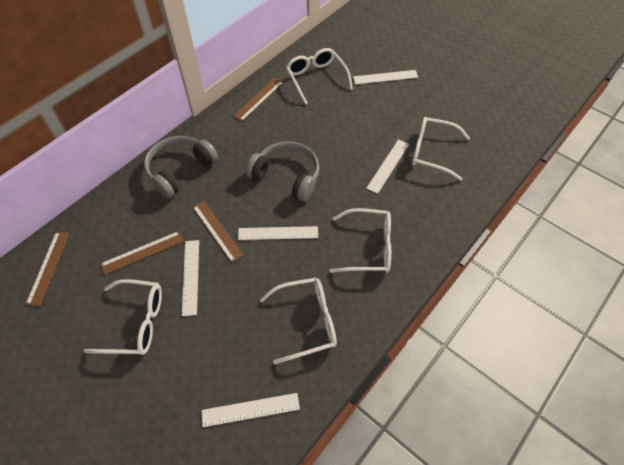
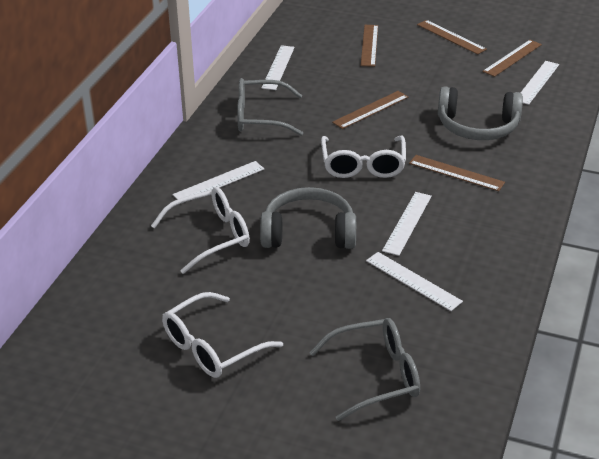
brown ruler: [25,232,70,306] [100,231,183,275] [193,201,244,263] [233,78,283,121] = 4 -> [332,91,408,129] [361,25,378,67] [409,155,505,191] [417,20,487,55] [482,40,542,77] = 5
grey glasses: none = 0 -> [237,78,303,136] [309,318,420,421] = 2
white glasses: [84,279,162,355] [260,278,337,364] [286,48,353,105] [330,208,391,273] [412,117,470,181] = 5 -> [151,187,250,274] [162,292,283,378] [321,136,406,178] = 3

